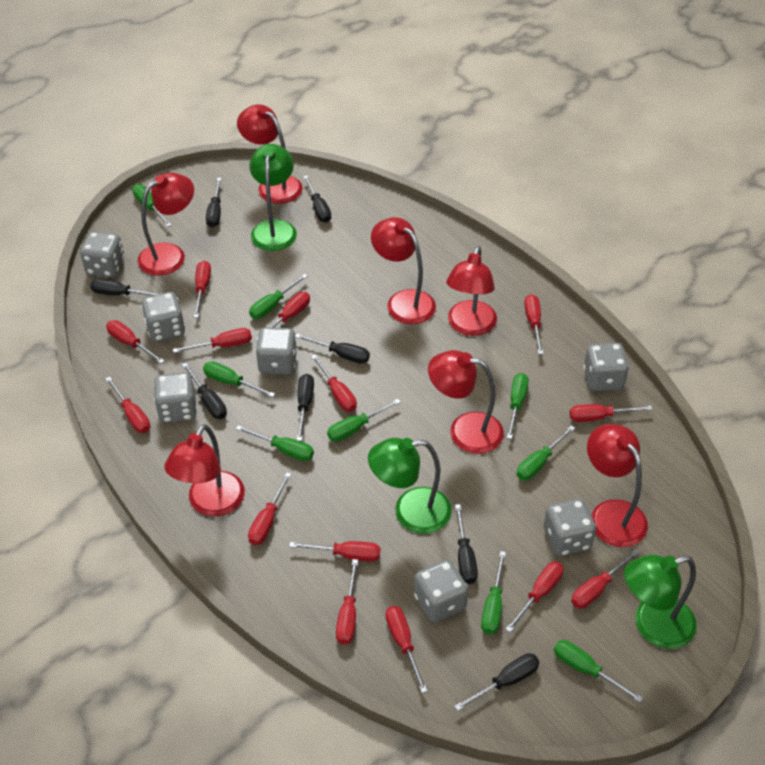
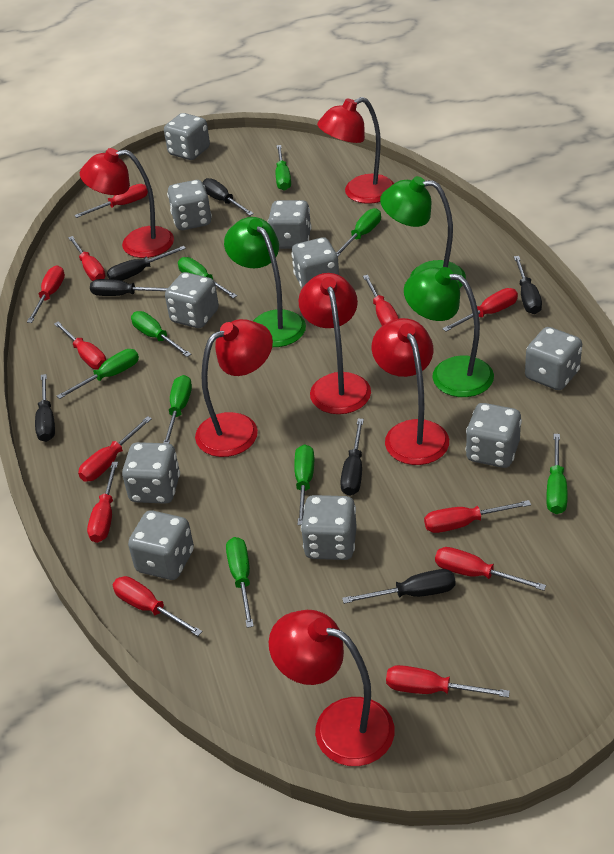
black screwdriver: [90,278,162,296] [182,363,227,419] [206,178,222,227] [296,334,370,364] [297,374,314,441] [303,176,331,223] [454,653,540,711] [455,504,478,584] = 8 -> [35,374,55,442] [90,279,168,296] [107,246,186,281] [203,178,254,216] [340,419,364,496] [342,569,456,604] [514,256,542,314] = 7
grey dice: [80,232,125,277] [141,292,185,342] [154,372,197,423] [256,327,297,375] [414,559,468,622] [543,499,596,556] [583,343,629,391] = 7 -> [122,442,180,504] [128,510,194,580] [164,113,210,160] [165,272,219,328] [167,180,212,230] [268,200,311,249] [291,237,339,288] [301,495,357,560] [466,403,522,468] [525,327,582,390] = 10
red lamp: [137,172,194,276] [164,424,245,517] [237,104,303,204] [371,217,436,325] [428,350,504,454] [446,246,497,336] [587,424,648,547] = 7 -> [80,148,174,258] [195,319,273,457] [269,610,395,766] [298,273,371,414] [317,97,394,204] [372,318,449,465] = 6
red screwdriver: [105,377,150,433] [106,320,164,363] [173,328,252,353] [194,261,211,318] [248,473,291,545] [256,292,310,341] [289,541,380,562] [311,354,357,412] [336,559,358,645] [386,606,427,693] [505,562,564,632] [524,294,543,354] [569,404,652,422] [571,549,640,609] = 14 -> [27,265,65,323] [54,321,106,370] [68,236,106,281] [74,184,148,218] [78,416,152,482] [87,462,118,543] [113,576,203,636] [363,275,399,326] [386,665,510,698] [424,500,531,533] [435,547,546,591] [442,288,518,332] = 12

